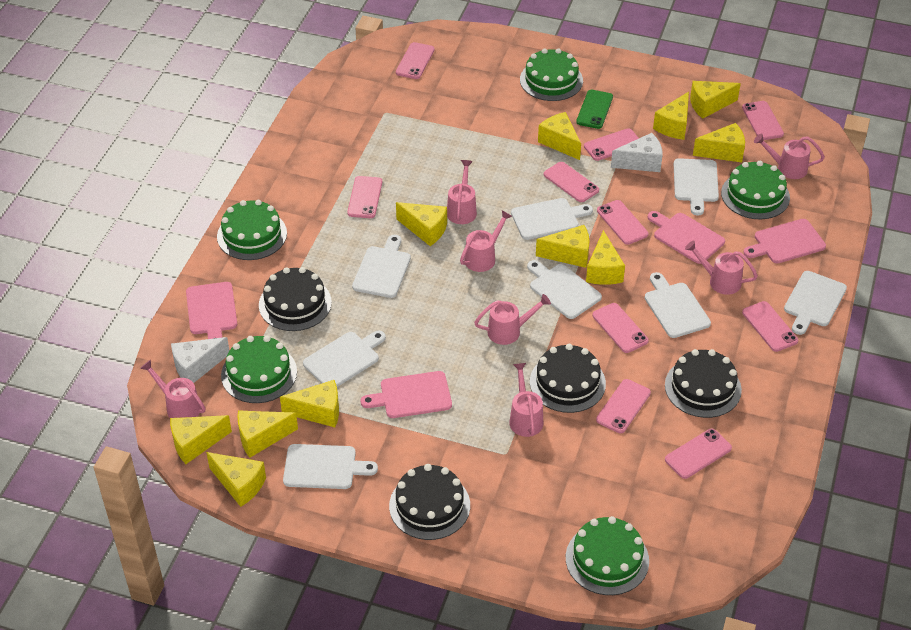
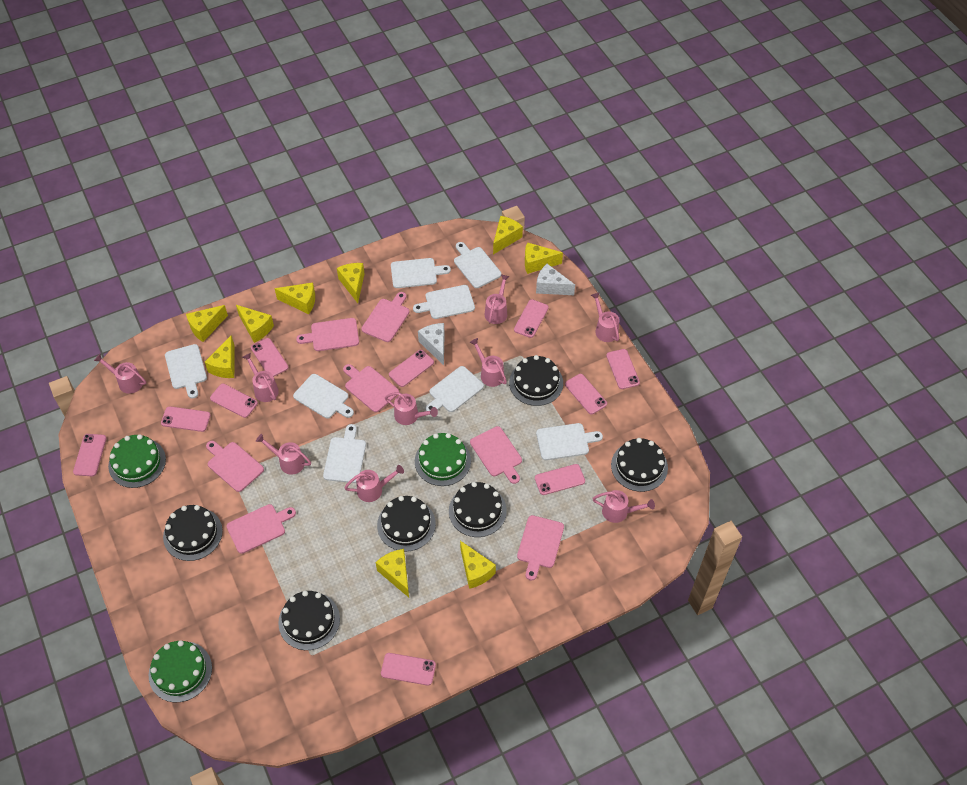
black cake: [259,267,332,331] [389,464,470,540] [530,344,606,413] [665,349,742,418] = 4 -> [163,505,223,561] [278,591,340,650] [377,496,436,552] [449,482,507,537] [509,355,563,406] [611,438,668,492] = 6
green cake: [217,200,287,260] [221,335,297,403] [520,48,583,101] [566,516,649,595] [721,161,790,220] = 5 -> [108,434,166,488] [149,640,212,702] [415,433,471,486] = 3
green phone: [576,90,613,129] = 1 -> none = 0
pink cutting board: [186,282,237,339] [361,371,452,418] [648,211,725,264] [743,219,826,263] = 4 -> [206,441,264,492] [227,504,296,554] [296,318,359,351] [343,364,399,412] [361,292,409,342] [470,426,522,484] [517,515,564,580] = 7
pink watering can: [140,360,206,418] [447,160,477,224] [460,210,512,272] [474,294,551,345] [509,363,543,437] [685,240,758,295] [754,133,825,179] = 7 -> [94,354,146,394] [243,353,279,402] [256,434,311,475] [344,465,404,502] [385,392,438,425] [470,338,507,387] [485,274,510,324] [591,293,619,342] [592,490,655,523] = 9
yellow cheese: [170,415,232,464] [206,452,266,507] [238,410,298,458] [280,380,339,427] [396,202,447,246] [536,225,589,268] [538,112,581,160] [586,230,625,285] [653,92,689,140] [690,81,741,119] [693,123,745,163] = 11 -> [186,305,228,342] [205,335,235,378] [236,305,274,343] [274,282,315,314] [337,263,365,303] [376,549,409,597] [460,541,496,589] [493,216,523,255] [525,242,563,274] = 9

